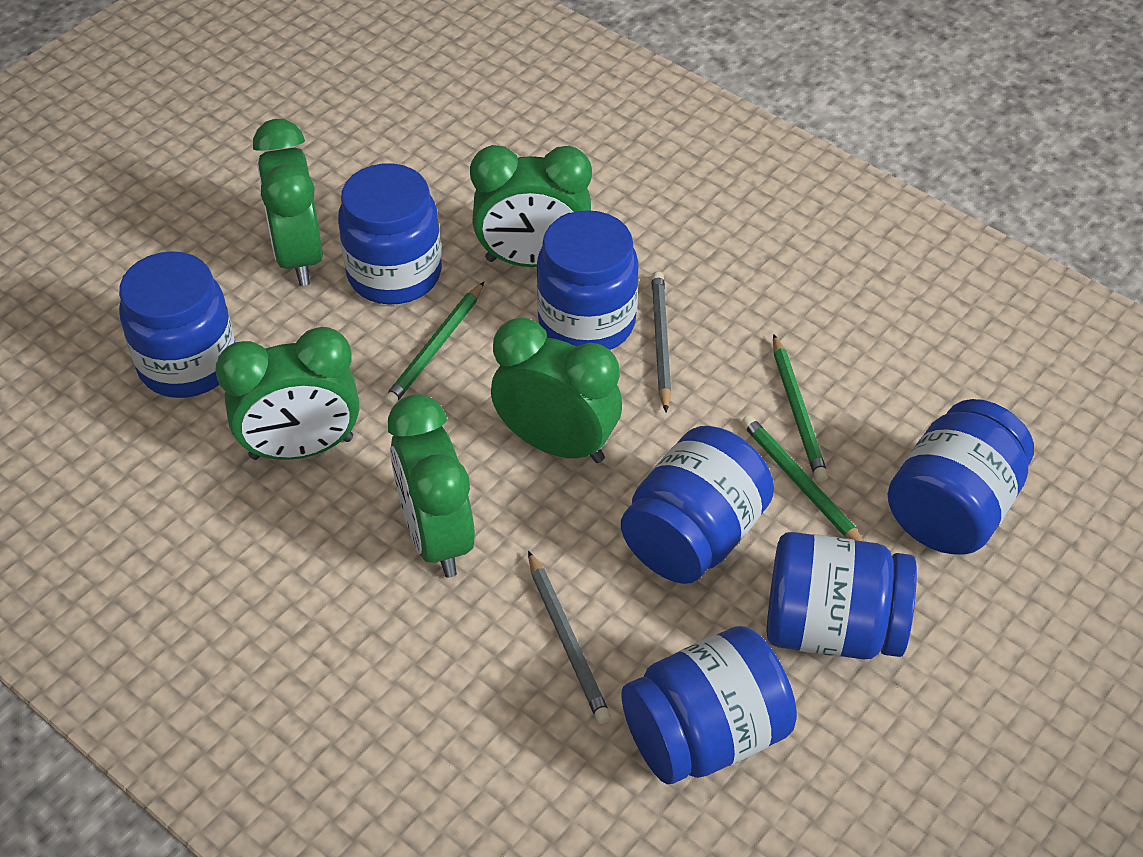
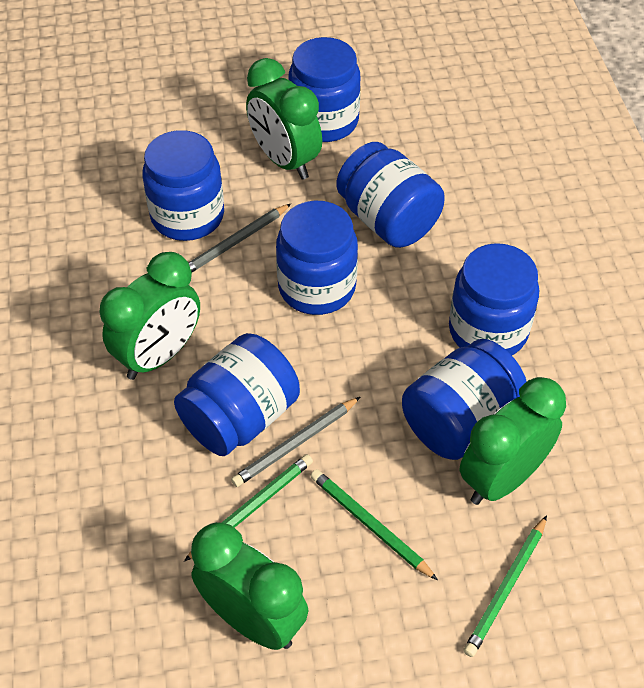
green clock: [216,327,359,460] [253,119,323,286] [388,394,475,578] [470,145,592,267] [491,317,622,463] = 5 -> [99,252,200,380] [191,522,309,650] [246,58,322,180] [459,377,566,505] = 4

